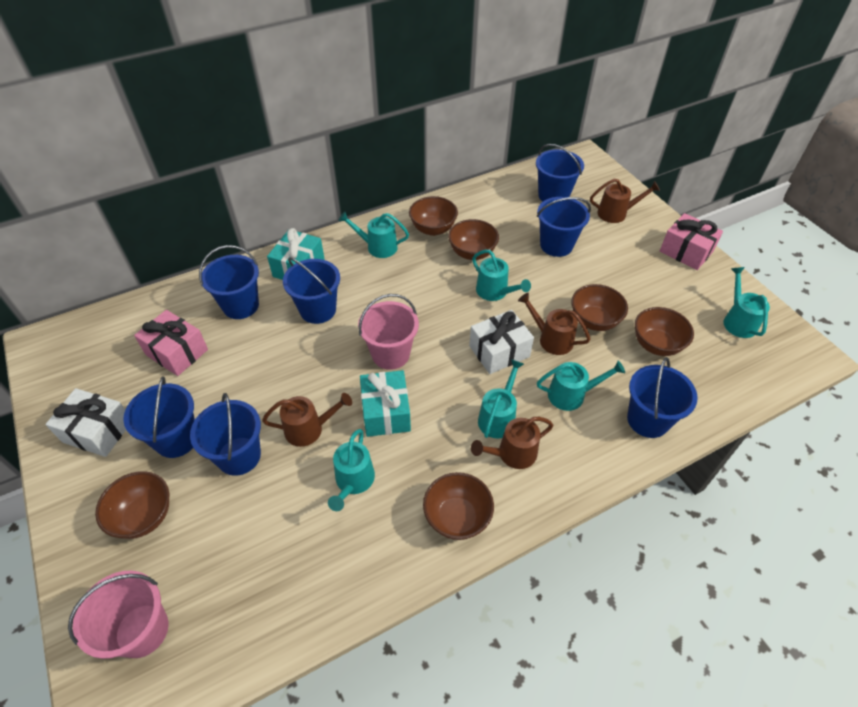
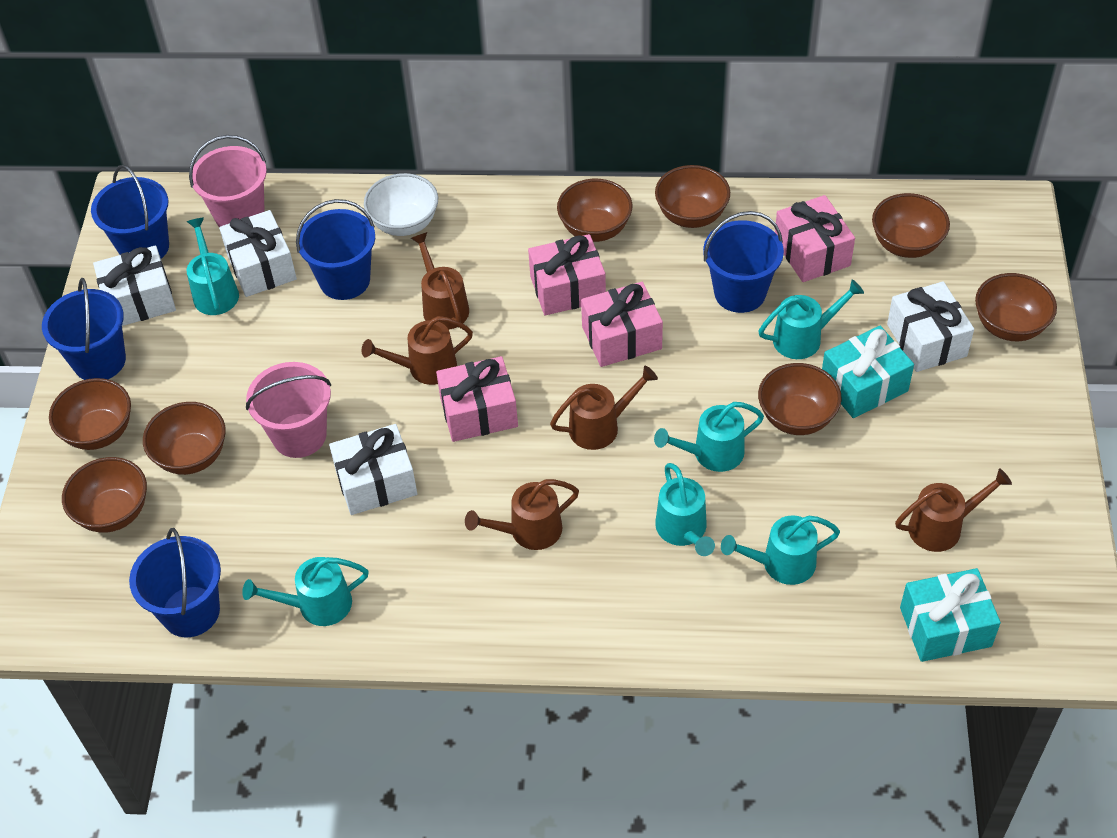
blue bucket: [123,376,195,458] [190,393,261,476] [199,245,259,319] [283,257,340,324] [536,144,584,202] [537,197,591,257] [627,357,698,438] = 7 -> [42,278,126,380] [91,165,169,259] [129,528,221,637] [296,199,375,300] [703,211,784,313] = 5
brown bowl: [95,471,169,539] [409,196,458,236] [423,472,494,540] [448,219,499,260] [571,284,628,331] [635,307,694,356] = 6 -> [49,378,131,450] [62,457,147,533] [143,402,226,475] [557,179,632,242] [655,165,730,228] [758,363,842,435] [872,193,950,258] [975,273,1057,341] = 8
brown watering can: [262,393,352,447] [471,417,553,469] [518,293,591,355] [590,179,660,223] = 4 -> [362,316,473,385] [411,232,469,330] [465,479,579,550] [550,366,658,450] [895,468,1012,552] = 5
pink gift: [134,310,208,376] [660,213,723,270] = 2 -> [436,356,518,442] [528,234,606,315] [581,282,663,367] [775,195,855,282] = 4
white bowl: none = 0 -> [364,173,438,236] = 1
white gift: [45,388,126,457] [469,310,534,374] = 2 -> [93,245,176,326] [219,210,297,297] [329,424,417,515] [887,281,974,372] = 4

